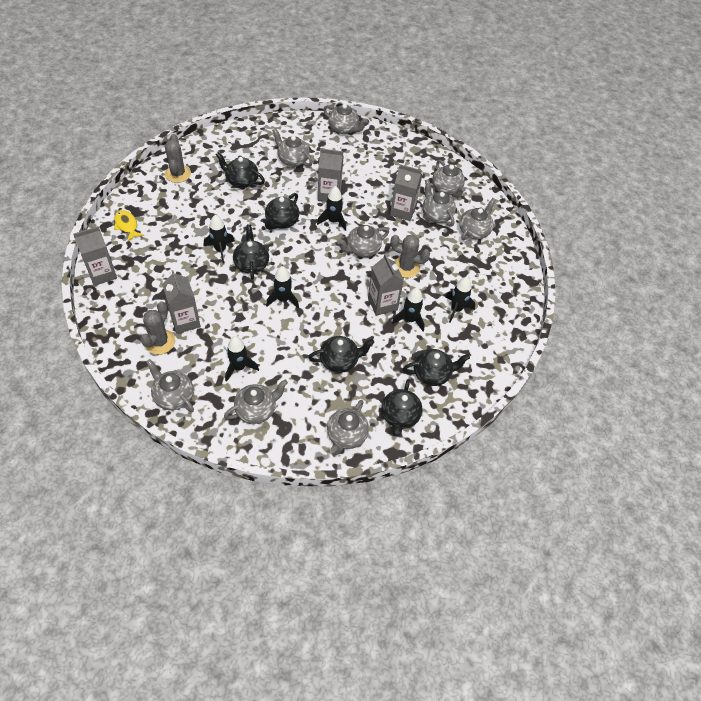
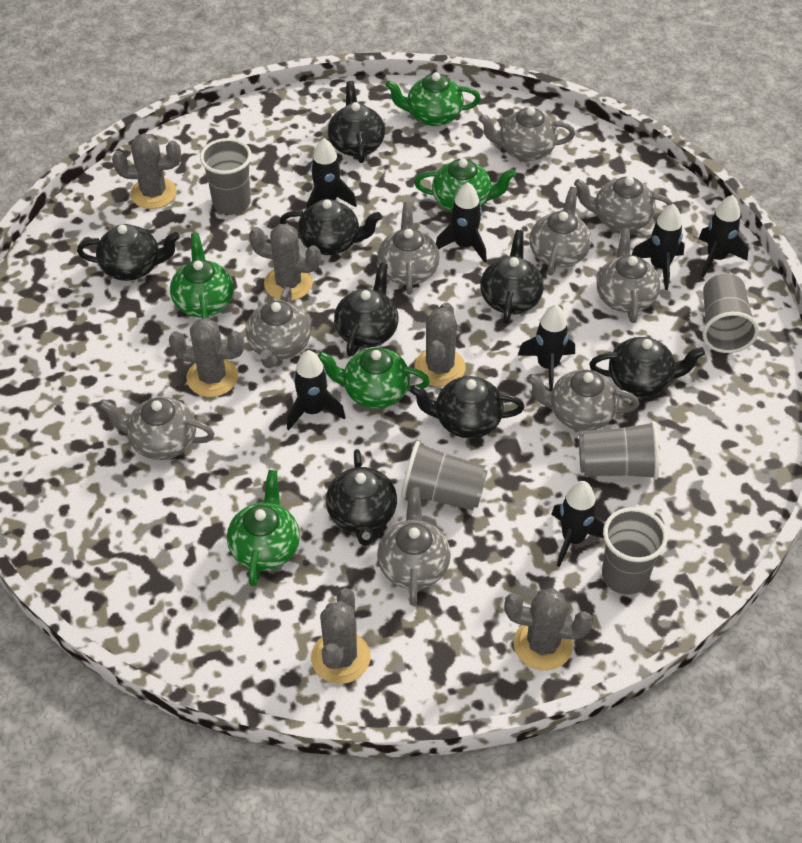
black rocket: [204,215,235,263] [225,336,259,382] [266,266,299,308] [317,186,346,231] [392,288,425,331] [445,277,475,323] = 6 -> [287,350,346,430] [306,138,357,209] [436,182,487,263] [518,304,575,392] [551,481,605,567] [632,204,685,290] [699,195,748,277] = 7
black teapot: [216,152,265,188] [233,224,269,280] [263,193,299,230] [308,336,374,373] [381,379,423,436] [403,349,470,386] = 6 -> [77,224,180,281] [280,199,382,255] [326,449,397,546] [328,81,385,163] [334,263,398,357] [410,376,525,438] [480,230,544,324] [589,337,705,397] = 8
green teapot: none = 0 -> [170,233,234,319] [227,470,300,586] [318,348,430,409] [386,72,481,126] [414,158,516,212] = 5
grey cactus: [140,301,175,355] [165,134,191,183] [390,235,430,278] = 3 -> [112,133,181,209] [169,318,244,397] [249,224,321,301] [311,588,371,684] [414,302,465,387] [504,588,593,671] = 6
grey carton: [73,226,117,286] [162,270,201,334] [318,148,344,202] [368,254,404,316] [390,164,422,221] = 5 -> none = 0
grey cup: none = 0 -> [200,138,252,215] [401,441,488,510] [579,421,659,480] [602,507,668,595] [702,274,759,353] = 5
yellow fish: [114,210,144,242] = 1 -> none = 0

